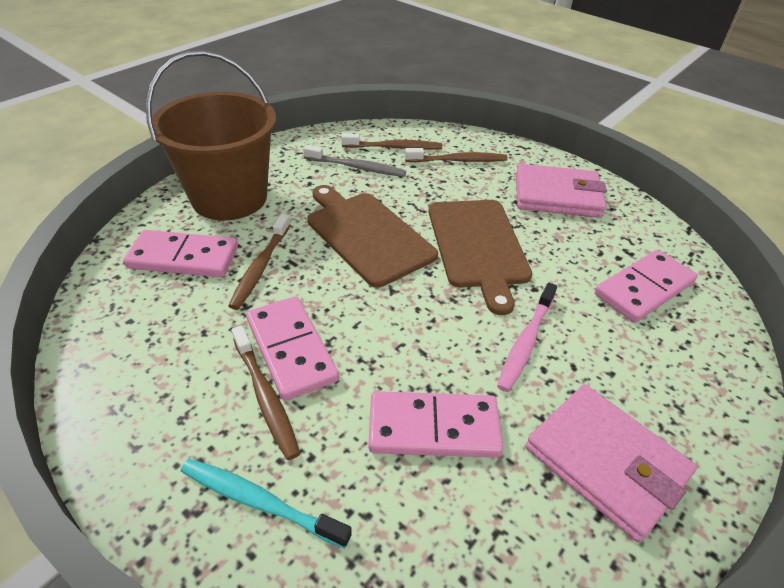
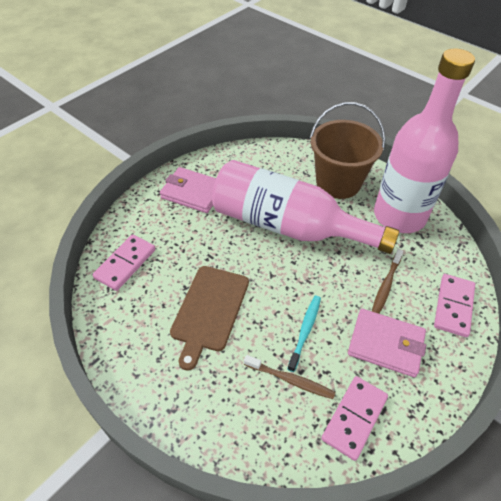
brown cutting board: [308,185,438,287] [428,200,532,315] = 2 -> [170,266,249,371] = 1
brown toothbrush: [228,214,290,310] [232,325,300,460] [341,133,442,150] [405,148,508,162] = 4 -> [244,355,336,399] [372,249,403,314] = 2
grey toothbrush: [303,145,406,177] = 1 -> none = 0
pink bottle: none = 0 -> [212,160,399,254] [374,48,475,233] = 2
pink domino: [123,230,238,277] [246,296,339,401] [368,391,503,458] [595,250,698,323] = 4 -> [93,234,155,291] [321,376,388,461] [434,274,475,337] = 3
pink toothbrush: [497,282,557,392] = 1 -> none = 0

